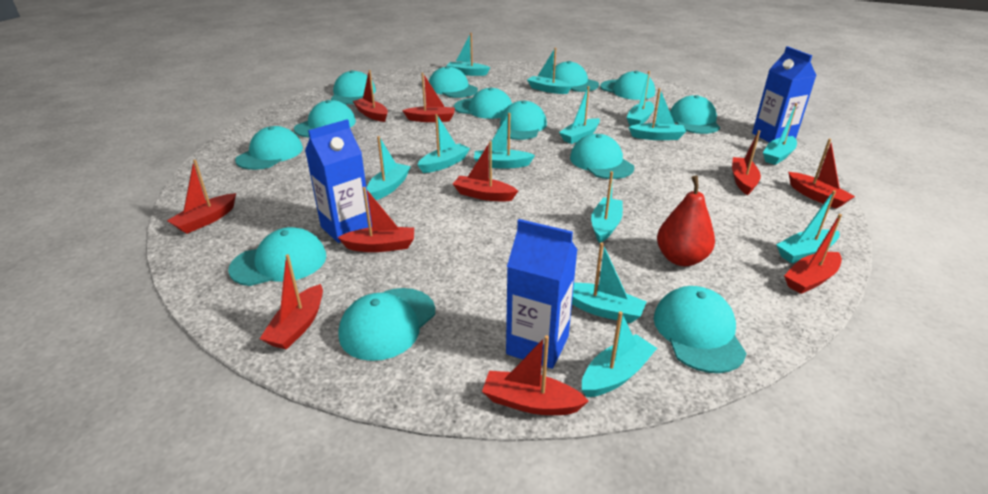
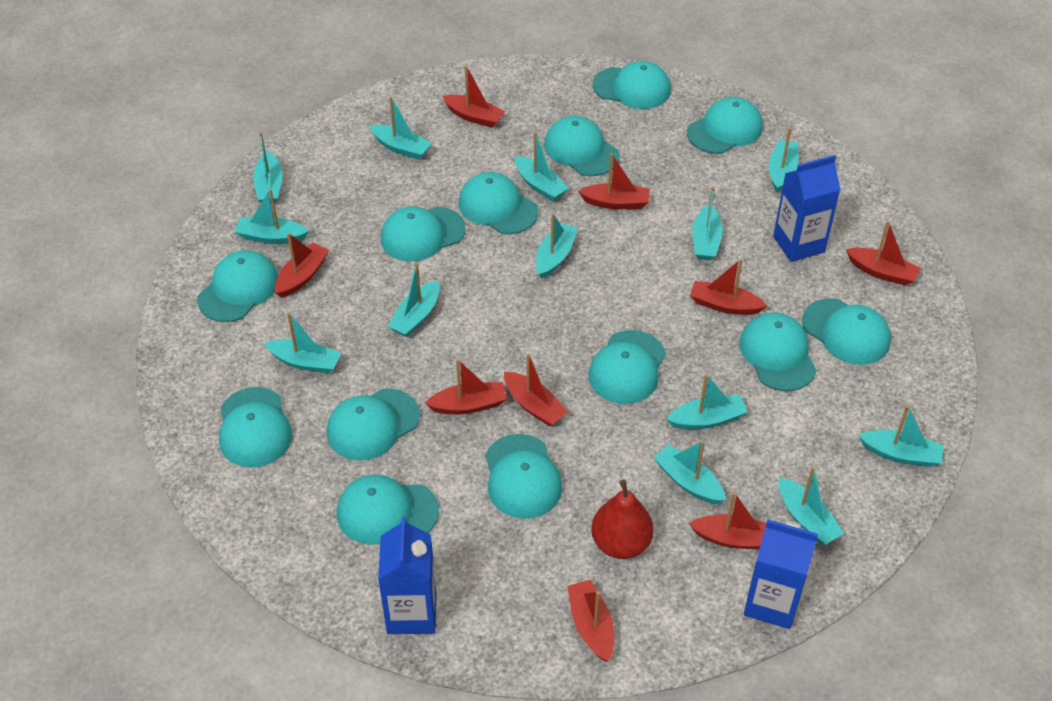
red boat: [167,160,236,234] [260,254,323,350] [337,187,414,252] [353,70,388,122] [402,73,455,122] [453,141,518,201] [482,335,589,415] [732,130,761,195] [784,214,842,294] [788,139,855,209] = 10 -> [275,233,329,298] [425,359,507,414] [442,65,505,128] [504,353,568,426] [567,580,614,662] [578,153,650,209] [689,492,766,549] [690,259,768,315] [846,221,921,286] = 9

